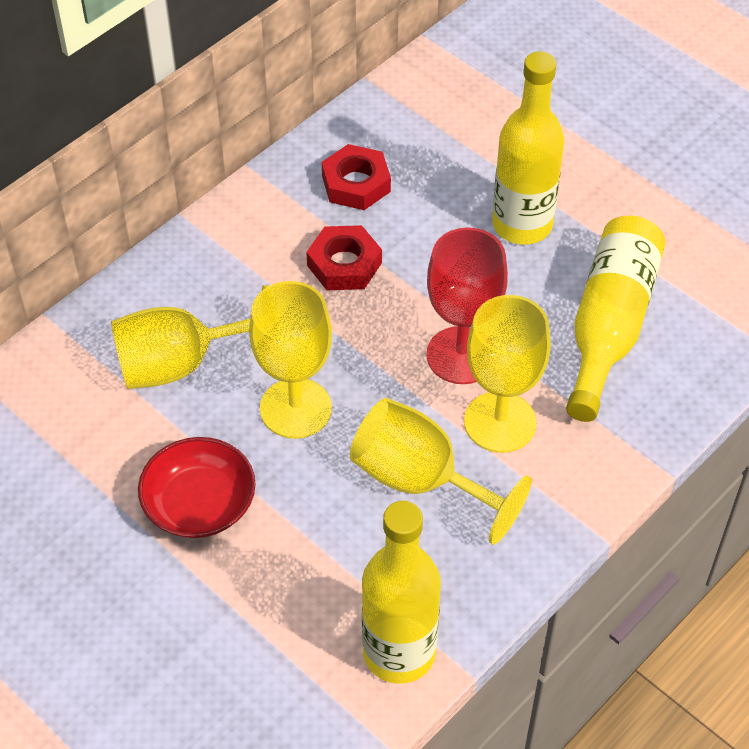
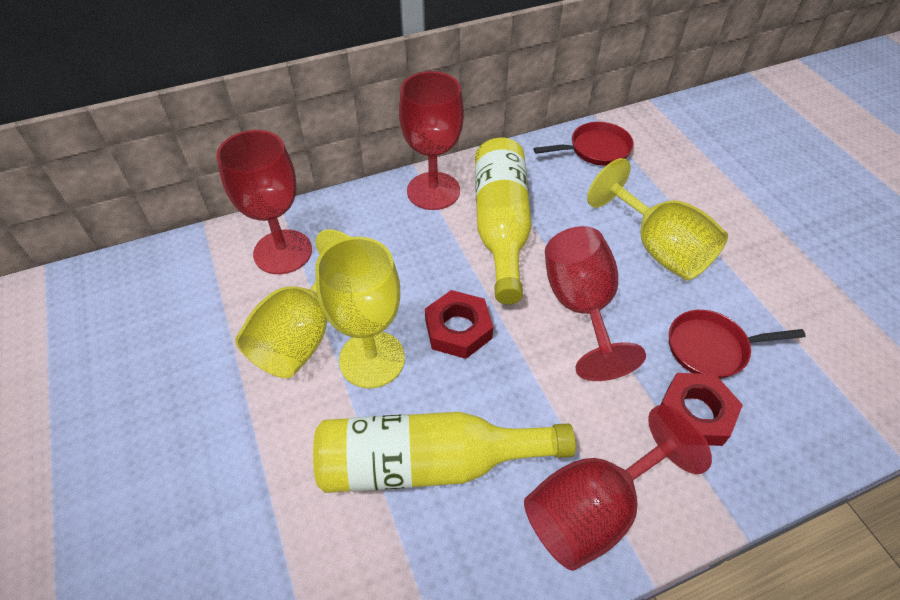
red bowl: [138,437,256,538] = 1 -> none = 0
red goblet: [427,227,508,384] = 1 -> [217,130,312,274] [399,71,464,210] [524,405,712,571] [545,226,646,381] = 4
red pan: none = 0 -> [534,122,634,166] [669,310,806,379] = 2
yellow bottle: [362,501,441,684] [492,51,564,244] [566,216,666,422] = 3 -> [313,412,576,493] [475,138,532,304] = 2
yellow goblet: [111,285,268,389] [249,281,332,439] [350,398,532,545] [464,295,551,453] = 4 -> [235,229,350,378] [315,237,405,388] [587,158,728,280] = 3

